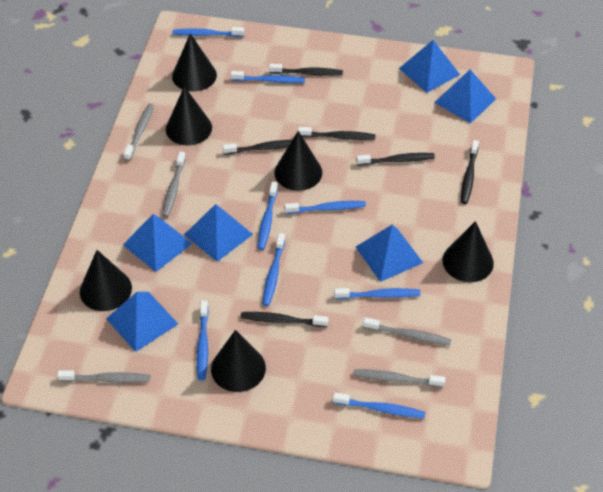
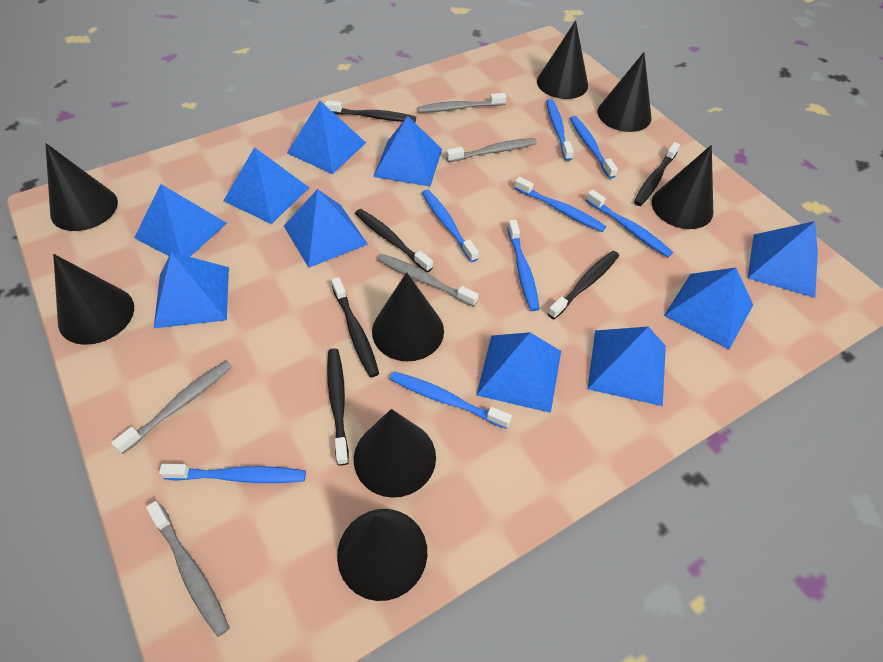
black cone: [80,250,132,311] [166,86,212,145] [172,33,217,92] [211,330,266,392] [274,131,322,191] [442,221,494,282] = 6 -> [45,143,118,231] [53,254,134,345] [337,509,427,601] [354,409,436,498] [372,272,444,361] [537,20,588,99] [597,52,652,132] [652,145,713,229] = 8
blue pyramid: [106,292,178,352] [123,214,193,272] [184,204,253,262] [356,225,423,282] [399,40,460,93] [434,70,496,123] = 6 -> [134,184,227,257] [154,252,229,328] [223,147,309,224] [284,189,368,268] [287,101,366,174] [373,116,442,187] [476,332,561,413] [588,327,666,406] [664,268,753,349] [748,221,818,298] = 10

